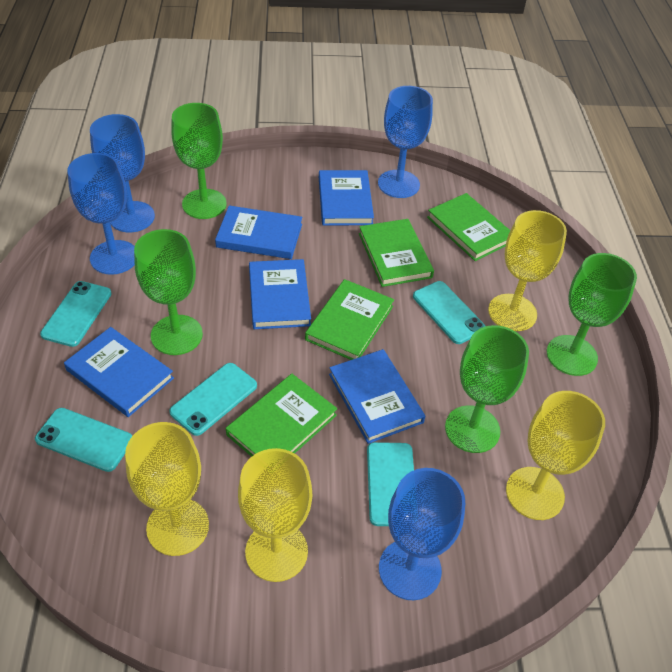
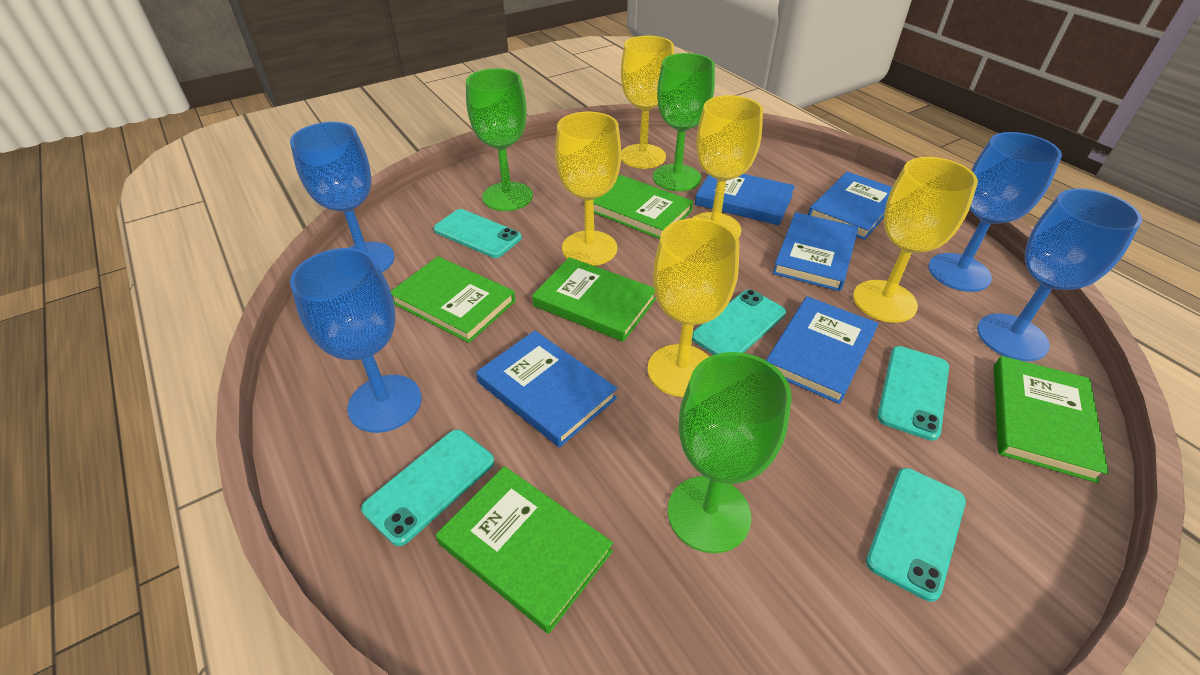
green book: [226,374,337,457] [305,279,394,360] [359,219,434,287] [427,193,510,261] = 4 -> [391,256,515,343] [436,466,613,634] [532,257,656,342] [593,175,693,239] [994,356,1109,483] = 5
green goblet: [134,229,203,355] [171,103,227,219] [445,325,529,453] [547,253,637,376] = 4 -> [466,68,533,211] [653,53,715,191] [668,352,792,553] = 3
yellow goblet: [125,422,209,556] [238,448,312,582] [488,210,567,331] [506,391,605,520] = 4 -> [555,112,621,266] [621,36,674,169] [647,218,739,397] [692,95,763,238] [853,157,978,323] = 5

